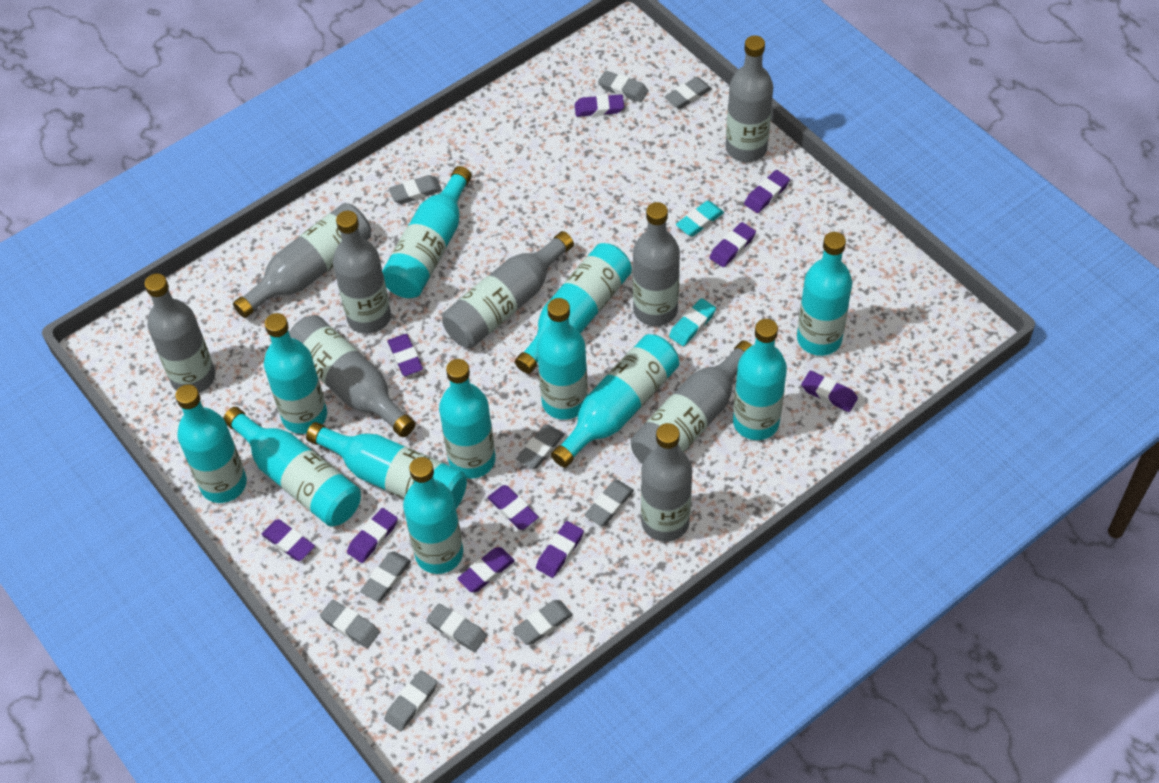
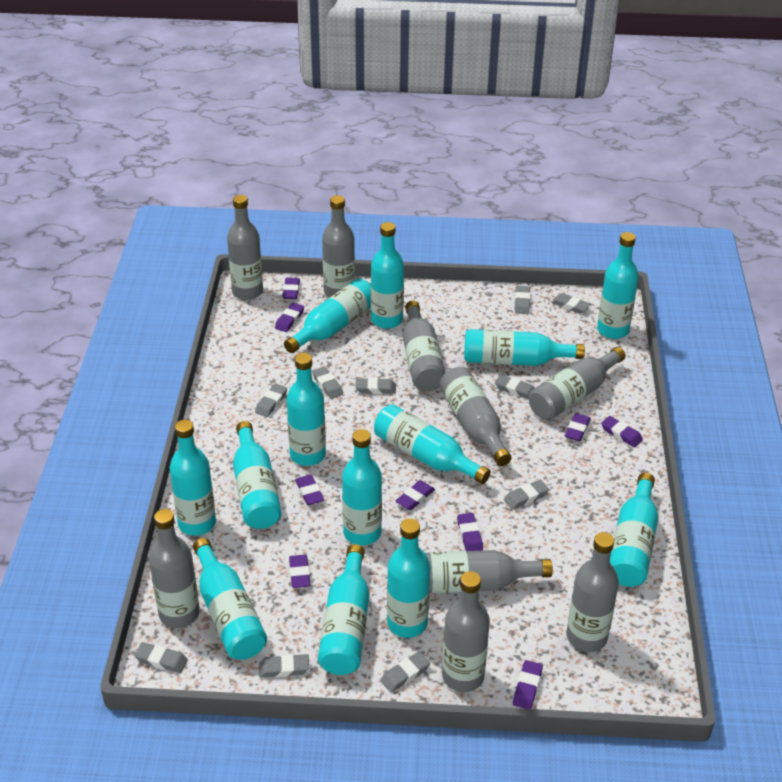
purple eraser: [262,519,315,561] [347,508,398,563] [388,334,423,376] [457,547,515,592] [488,485,539,530] [536,521,584,578] [575,94,624,117] [709,222,756,267] [744,170,790,213] [801,371,858,412] = 10 -> [275,303,304,332] [282,278,300,299] [289,555,310,588] [295,474,324,505] [396,480,435,510] [457,513,483,551] [513,660,543,709] [565,413,591,441] [601,416,643,447] = 9
turquoise bottle: [175,384,247,503] [223,407,361,527] [264,313,327,434] [306,422,467,508] [382,166,472,298] [403,457,463,574] [439,359,495,479] [515,243,632,374] [537,298,588,420] [551,334,679,468] [733,319,787,440] [797,232,852,356] = 12 -> [169,420,216,536] [193,538,267,660] [233,421,282,529] [284,278,371,353] [287,353,326,466] [318,544,370,675] [342,429,382,545] [371,222,404,329] [374,404,491,484] [387,518,430,638] [464,329,585,366] [597,232,639,339] [610,473,658,587] = 13
turquoise eraser: [669,298,716,346] [676,201,724,236] = 2 -> none = 0

